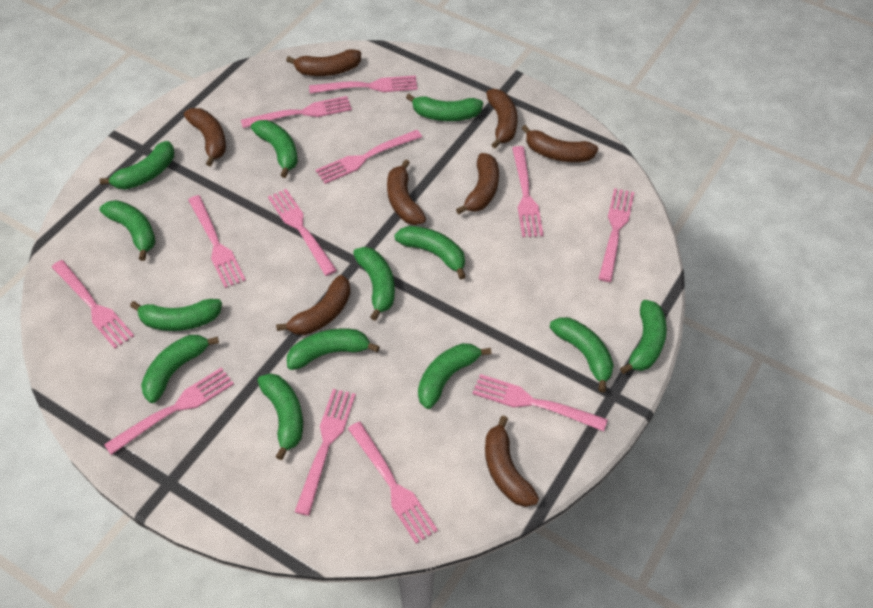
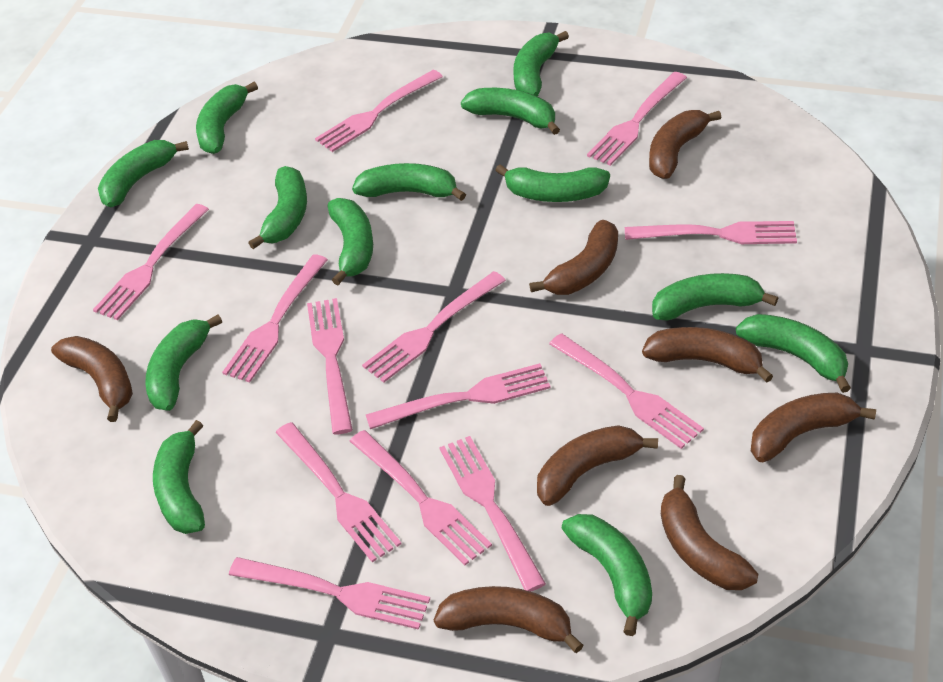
pink fork: [52,260,134,349] [104,368,234,455] [188,195,246,288] [241,96,352,128] [268,189,337,276] [295,389,356,516] [309,75,418,94] [316,130,422,184] [348,422,438,544] [473,374,608,431] [512,146,543,237] [598,188,634,282] = 12 -> [93,204,209,320] [222,254,328,383] [229,557,430,630] [276,422,402,562] [307,298,353,435] [315,70,443,152] [350,430,492,566] [362,271,506,383] [366,363,551,429] [439,436,546,592] [549,333,704,449] [587,72,687,166] [625,221,797,244] = 13

